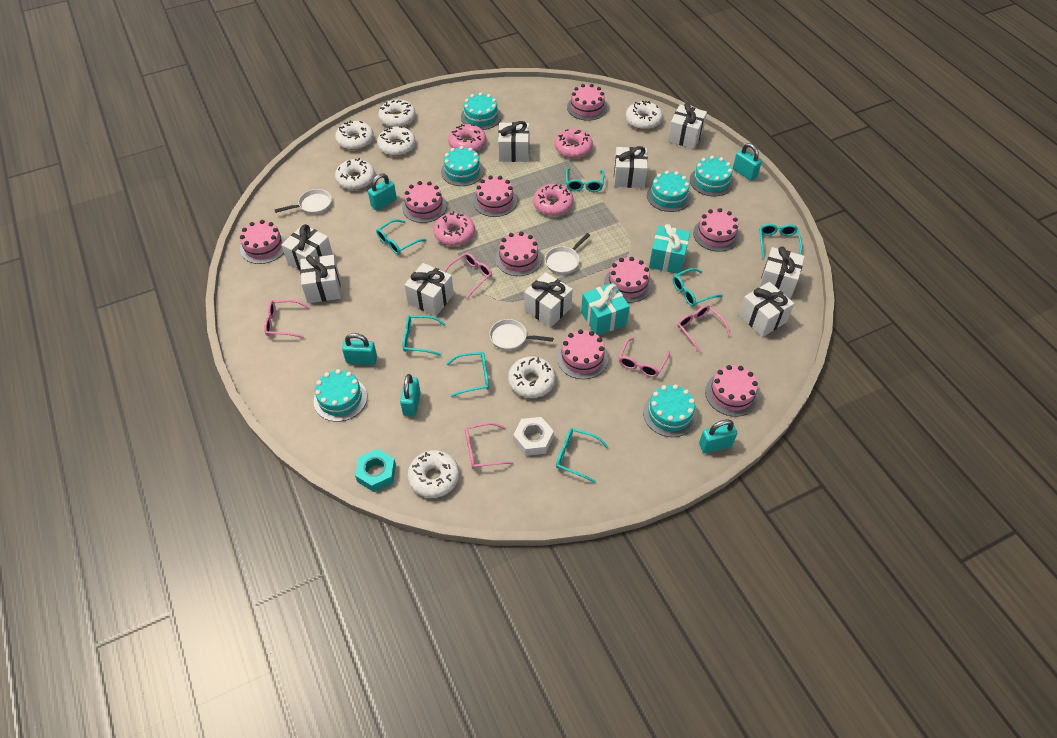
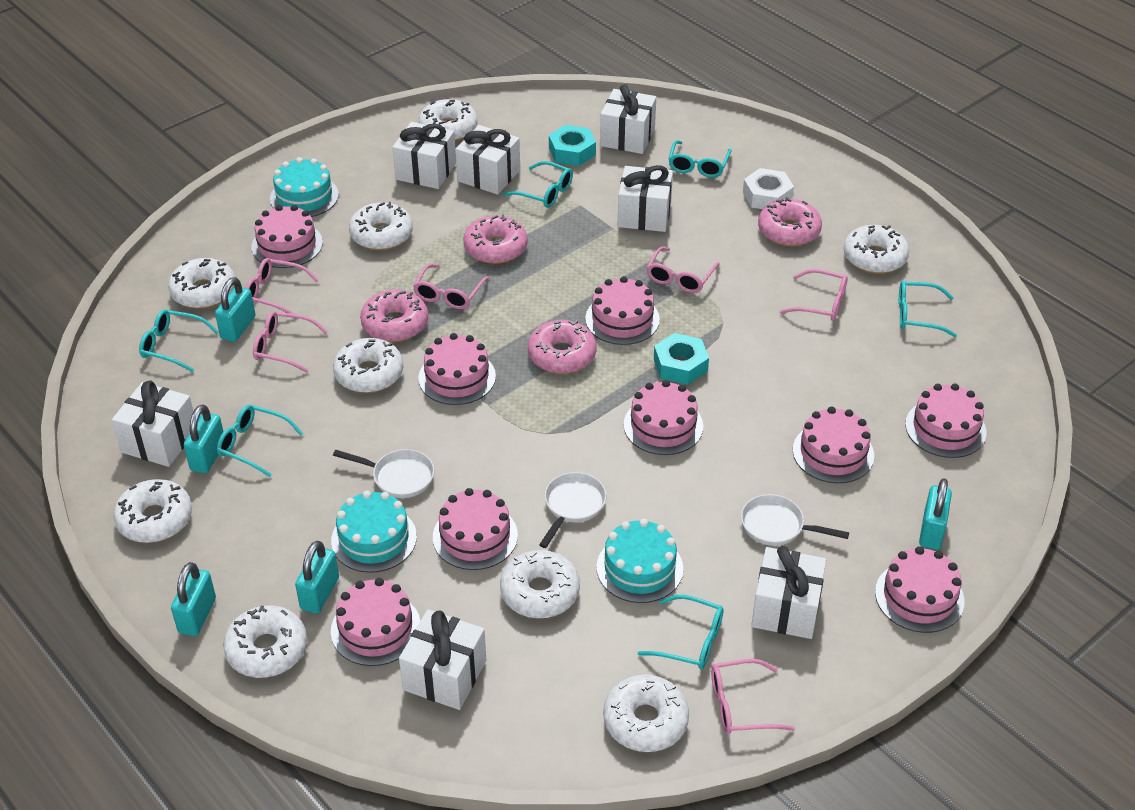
pink glasses: [264,300,310,338] [444,253,492,298] [465,422,513,469] [619,337,670,377] [677,305,731,353] = 5 -> [246,258,319,314] [253,311,328,373] [413,264,489,309] [646,247,720,293] [711,659,795,734] [780,269,848,321] = 6
turquoise cake: [314,369,367,422] [441,146,484,186] [461,92,501,130] [643,384,697,437] [647,171,691,212] [690,156,734,196] = 6 -> [270,157,339,217] [331,491,417,573] [596,519,683,603] = 3
turquoise gift: [581,283,630,335] [649,224,690,274] = 2 -> none = 0
turquoise glasses: [376,219,426,255] [403,315,446,356] [446,352,489,397] [556,428,608,483] [566,168,604,192] [673,268,723,306] [760,224,802,258] = 7 -> [139,310,219,372] [217,405,303,477] [503,161,573,208] [638,595,724,669] [669,140,732,178] [899,281,957,337] = 6
turquoise nut: [355,449,396,492] = 1 -> [549,125,596,166] [654,333,709,385] = 2
white donut: [335,120,374,150] [335,158,375,190] [377,126,415,156] [378,99,416,127] [407,450,459,498] [508,356,556,398] [626,101,663,130] = 7 -> [113,479,192,543] [168,258,235,309] [223,605,307,678] [333,338,403,393] [349,202,413,250] [419,99,477,141] [500,550,580,618] [603,675,689,752] [843,225,909,274] = 9
white gift: [281,224,333,270] [300,255,341,303] [404,263,454,316] [498,121,529,162] [524,272,573,328] [614,146,648,188] [668,103,707,149] [739,282,794,337] [759,247,805,298] = 9 -> [112,381,194,467] [392,122,456,189] [399,609,486,710] [455,125,520,195] [600,84,656,154] [617,165,673,232] [751,546,826,639] = 7

